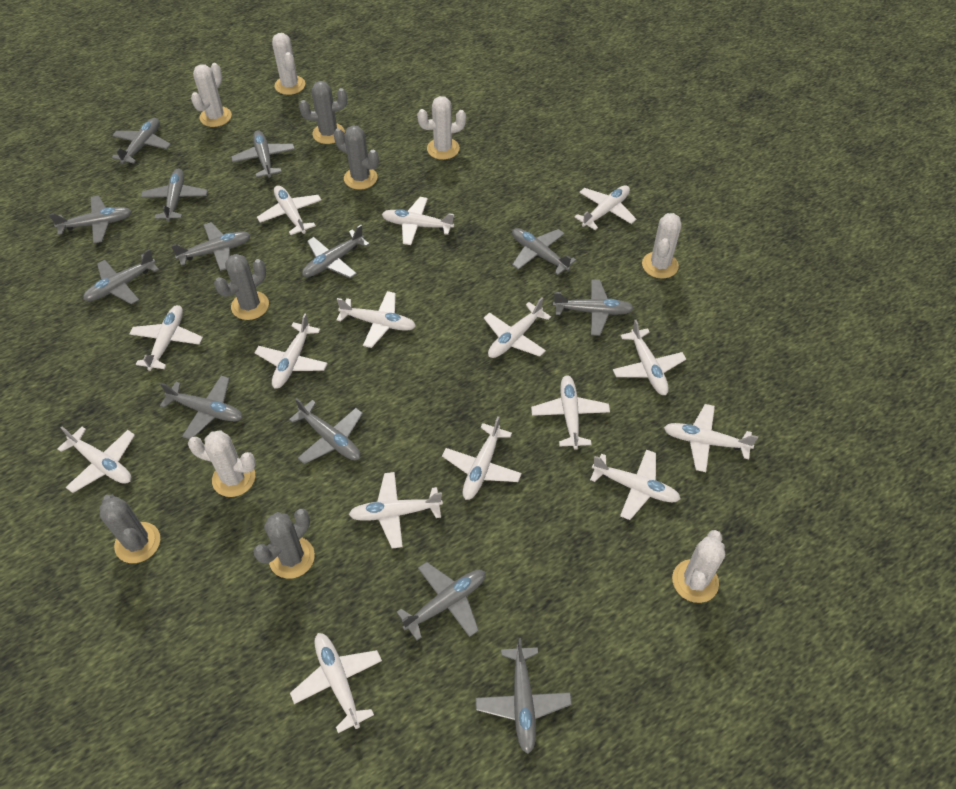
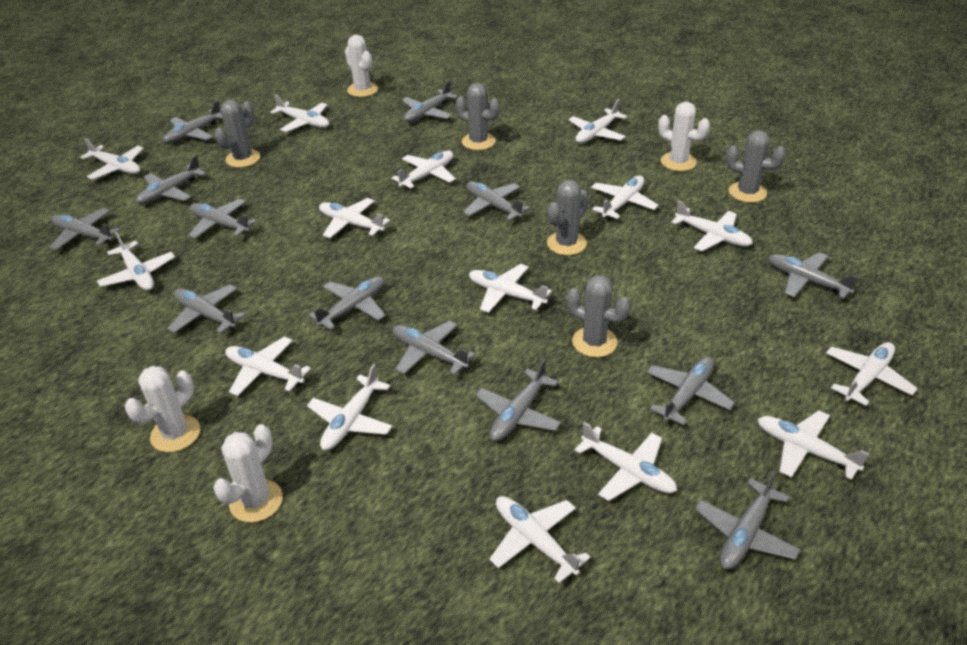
white cactus: [188,430,256,497] [191,63,232,127] [272,33,305,95] [417,96,466,160] [642,213,682,279] [672,530,725,603] = 6 -> [125,366,200,452] [213,424,283,523] [345,35,378,97] [658,102,710,171] = 4

